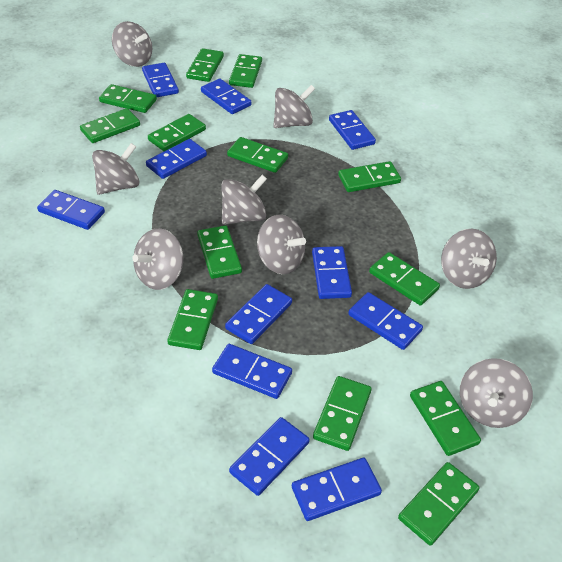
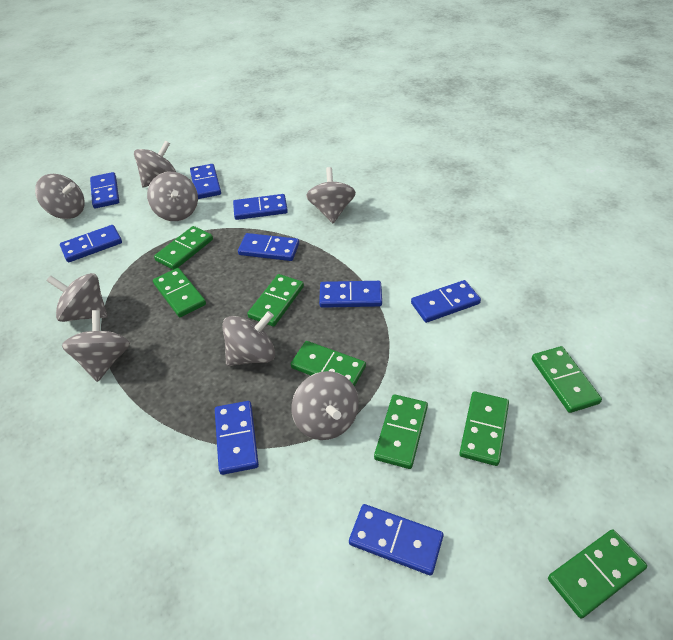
blue domino: [37,190,105,230] [142,63,179,97] [146,139,207,179] [201,79,251,114] [212,344,292,399] [225,284,292,344] [229,417,310,496] [292,458,382,521] [312,246,352,299] [329,110,376,150] [348,292,423,350] = 11 -> [60,225,122,262] [90,172,119,208] [190,164,221,199] [215,401,259,475] [233,194,288,220] [238,233,299,261] [319,281,382,308] [349,504,444,576] [411,280,481,323] = 9
green domino: [80,108,140,143] [99,84,157,113] [148,114,206,151] [167,289,218,350] [186,48,224,82] [197,225,242,279] [227,137,288,173] [229,54,262,88] [313,376,372,451] [338,161,401,192] [369,252,440,306] [398,462,479,546] [410,381,481,456] = 13 -> [153,268,206,317] [154,226,213,270] [247,274,304,327] [291,341,366,387] [374,394,428,469] [459,391,509,466] [532,346,602,413] [548,529,647,618] = 8

